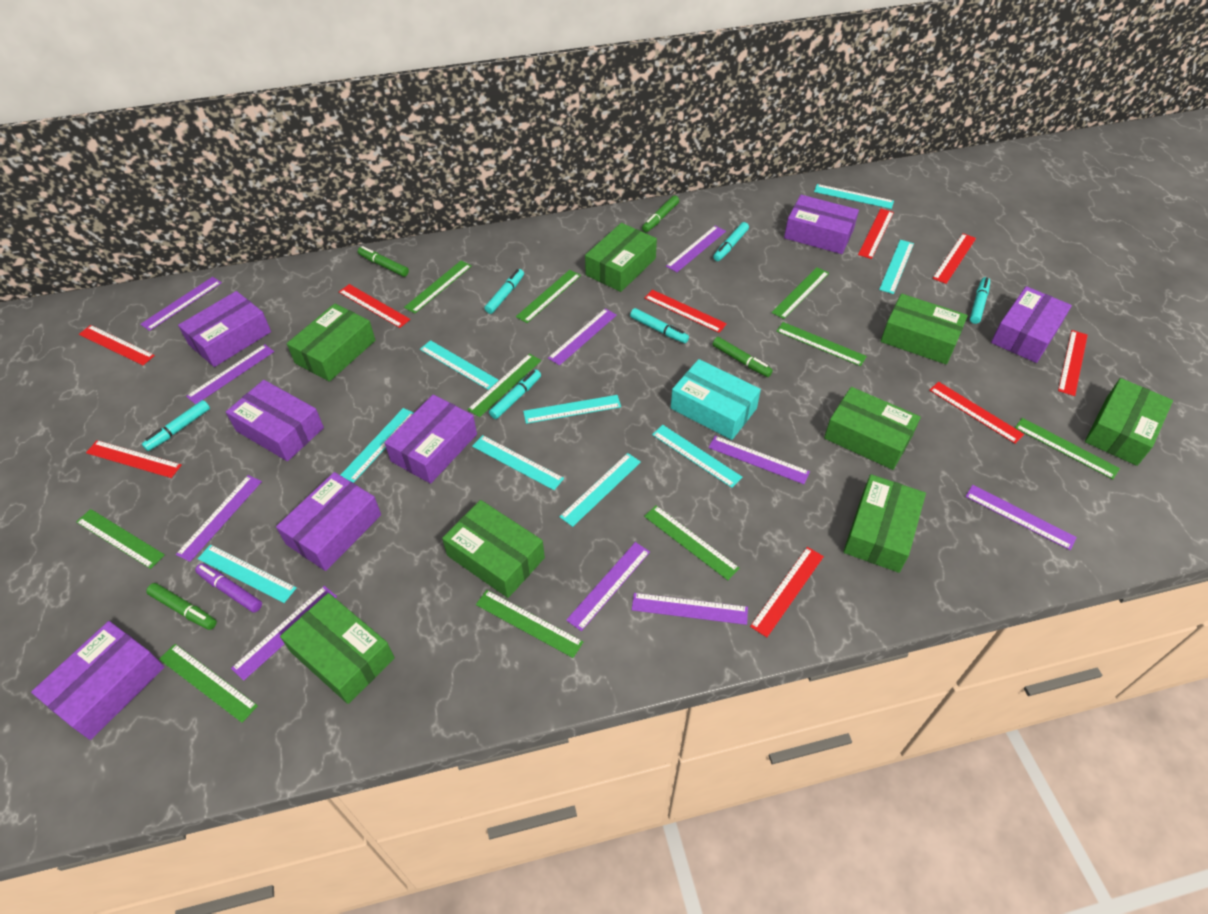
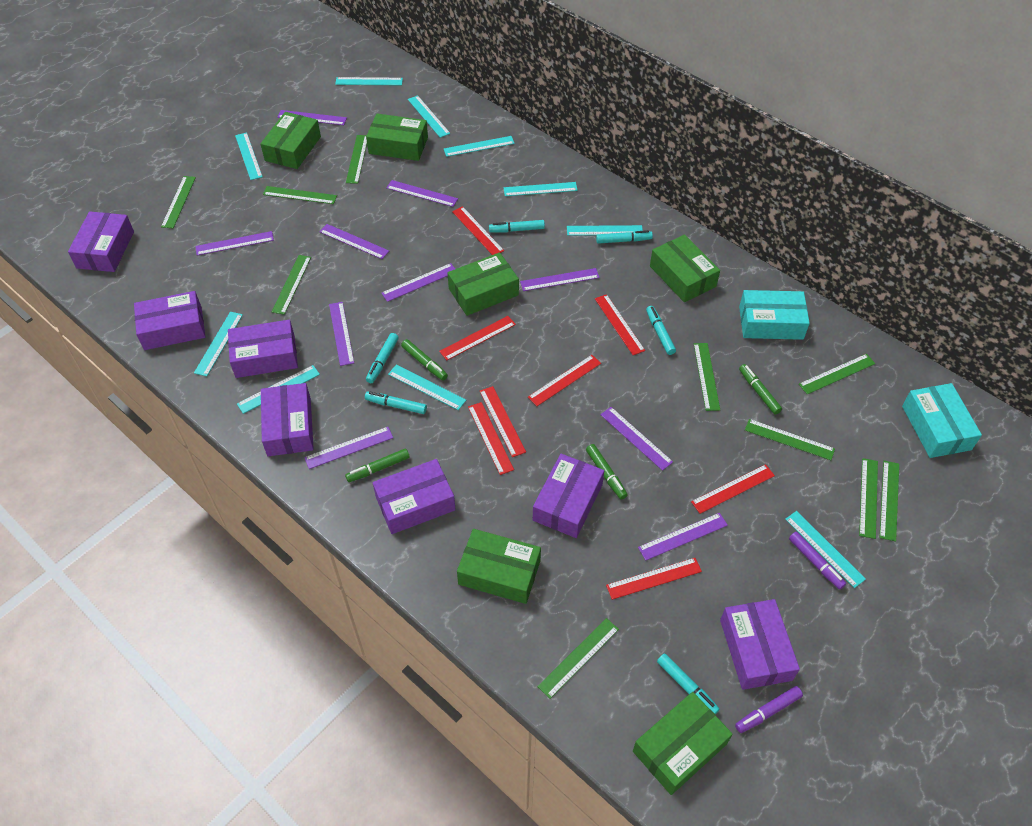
green box: [280,593,395,704] [287,304,375,382] [442,500,545,598] [585,223,657,292] [824,387,921,470] [843,474,926,573] [881,294,968,364] [1085,378,1173,466] = 8 -> [260,112,321,169] [366,114,428,161] [448,252,519,316] [457,529,541,604] [633,692,733,795] [650,235,720,302] = 6
purple marker: [195,563,262,612] = 1 -> [735,686,803,733] [789,532,846,589] = 2
red ruler: [79,325,155,365] [86,440,182,478] [339,284,410,328] [644,290,727,333] [750,547,824,637] [858,209,894,259] [929,382,1024,444] [933,233,976,284] [1058,330,1088,396] = 9 -> [439,316,516,360] [452,206,504,255] [468,402,514,475] [480,386,526,457] [528,355,601,406] [595,294,645,355] [606,558,702,600] [691,464,775,514] = 8
turquoise box: [671,359,761,440] = 1 -> [739,290,810,340] [902,383,982,458] = 2
turquoise ruler: [198,545,296,603] [340,408,414,483] [420,340,499,390] [472,435,564,490] [523,395,621,424] [559,453,641,527] [652,425,742,488] [814,184,894,209] [879,240,914,294] = 9 -> [194,312,243,376] [235,133,263,180] [237,365,320,414] [335,77,403,85] [388,365,466,410] [408,95,450,138] [444,136,515,157] [504,182,578,196] [567,225,643,236] [785,511,866,588] = 10

